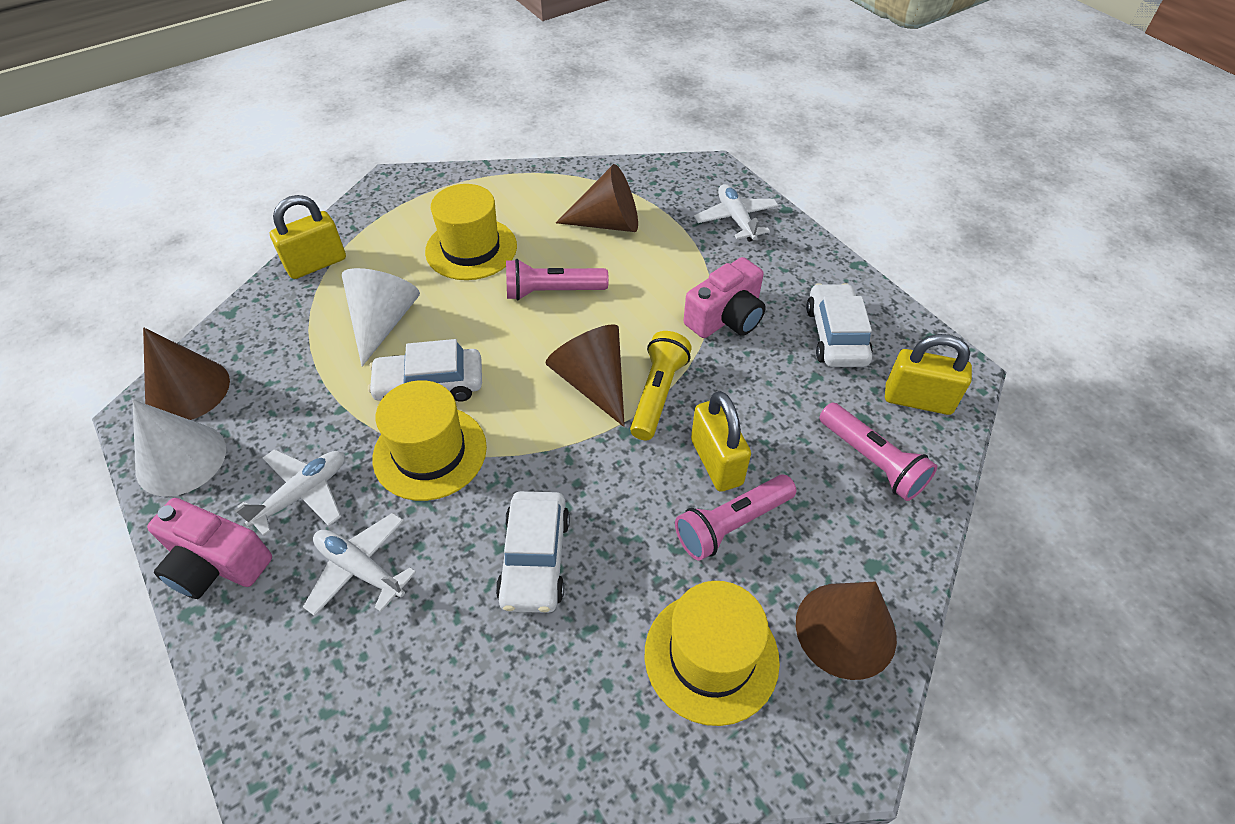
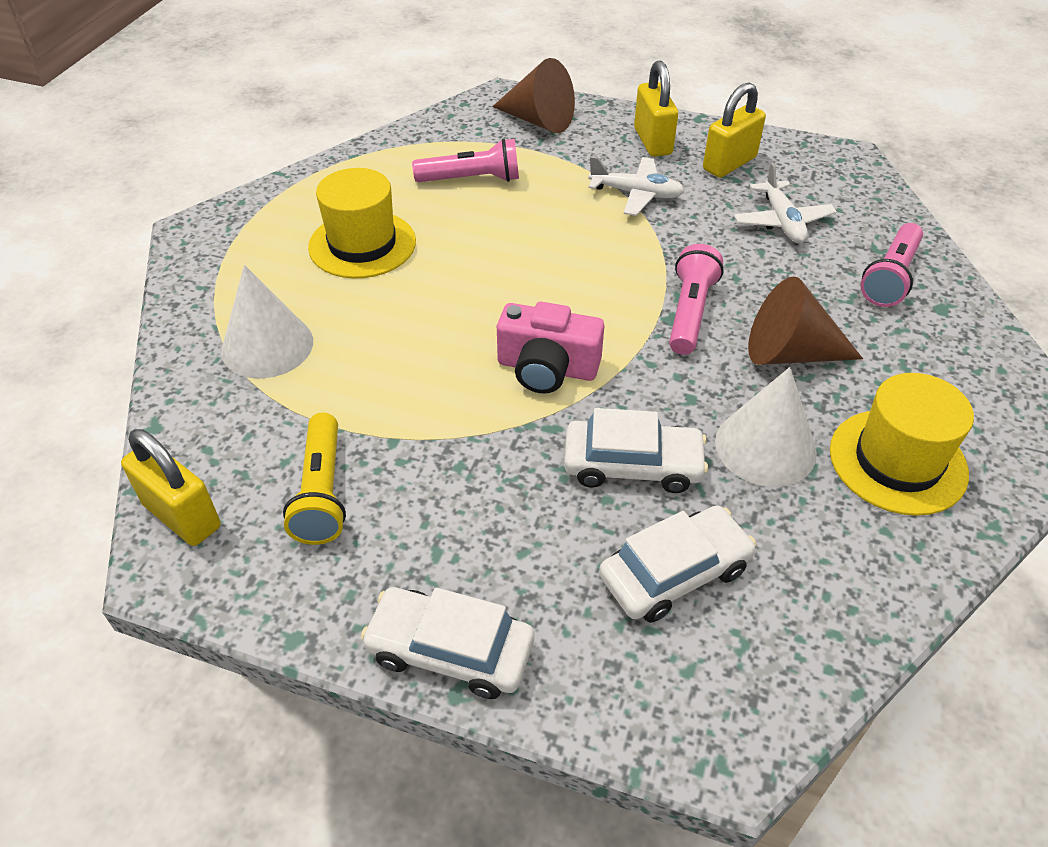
brown cone: [143,327,230,420] [545,324,625,427] [556,164,638,232] [796,581,897,680] = 4 -> [492,58,575,133] [748,277,863,365] = 2
pink camera: [147,498,272,599] [683,257,766,338] = 2 -> [497,302,604,394] = 1
white plane: [235,449,345,536] [303,513,416,616] [694,184,779,242] = 3 -> [588,156,684,216] [734,162,837,243] = 2
yellow hat: [372,380,487,501] [425,184,517,280] [645,581,780,726] = 3 -> [308,168,416,278] [830,373,974,516] = 2

